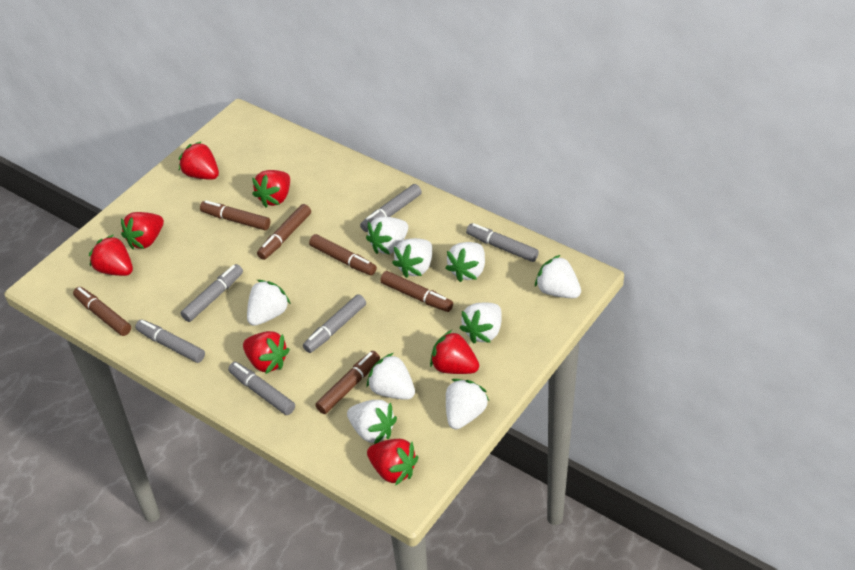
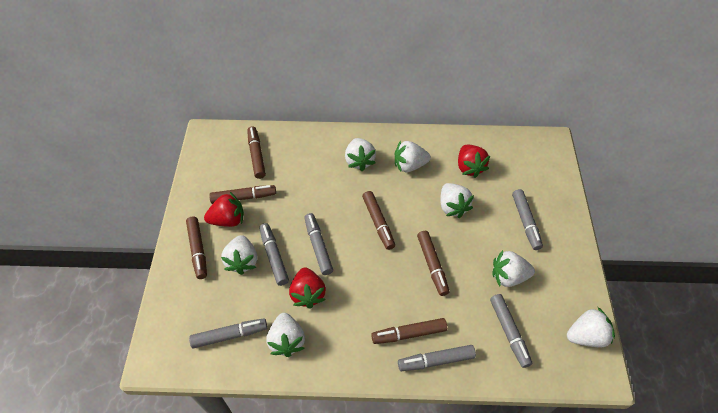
red strawberry: [89,235,133,276] [121,212,164,249] [179,141,219,180] [243,331,290,374] [252,170,290,207] [367,439,418,486] [430,330,479,374] = 7 -> [204,192,244,227] [289,267,326,309] [458,145,490,178] = 3
white strawberry: [247,280,291,326] [347,400,397,444] [366,216,408,254] [367,353,415,400] [392,238,432,278] [445,242,485,282] [446,379,489,429] [459,303,502,344] [535,255,581,298] = 9 -> [221,235,257,275] [266,313,305,357] [345,138,376,171] [395,141,431,172] [440,183,474,218] [492,250,535,287] [567,307,615,347] = 7

